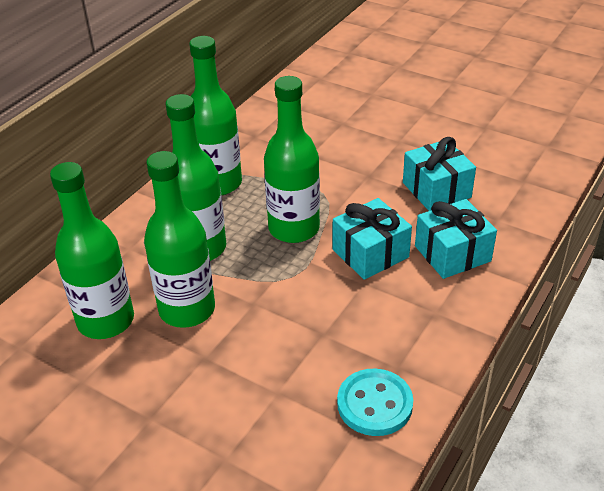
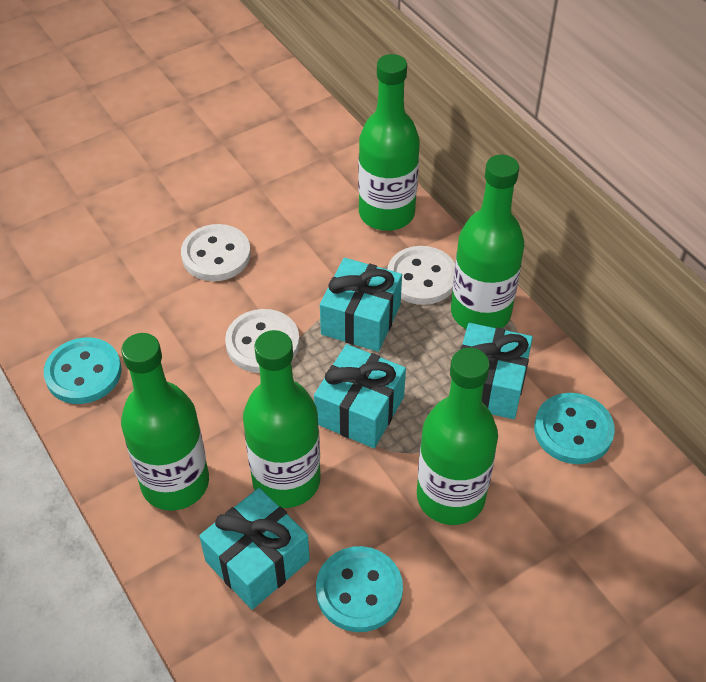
turquoise button: [337,369,413,436] = 1 -> [44,337,122,404] [316,546,403,632] [534,393,615,464] = 3
turquoise gift: [333,198,412,280] [403,137,476,211] [415,199,497,279] = 3 -> [199,488,310,610] [314,344,406,448] [320,258,402,352] [460,323,533,419] = 4
white button: none = 0 -> [181,224,251,281] [225,309,300,373] [388,246,455,305] = 3

